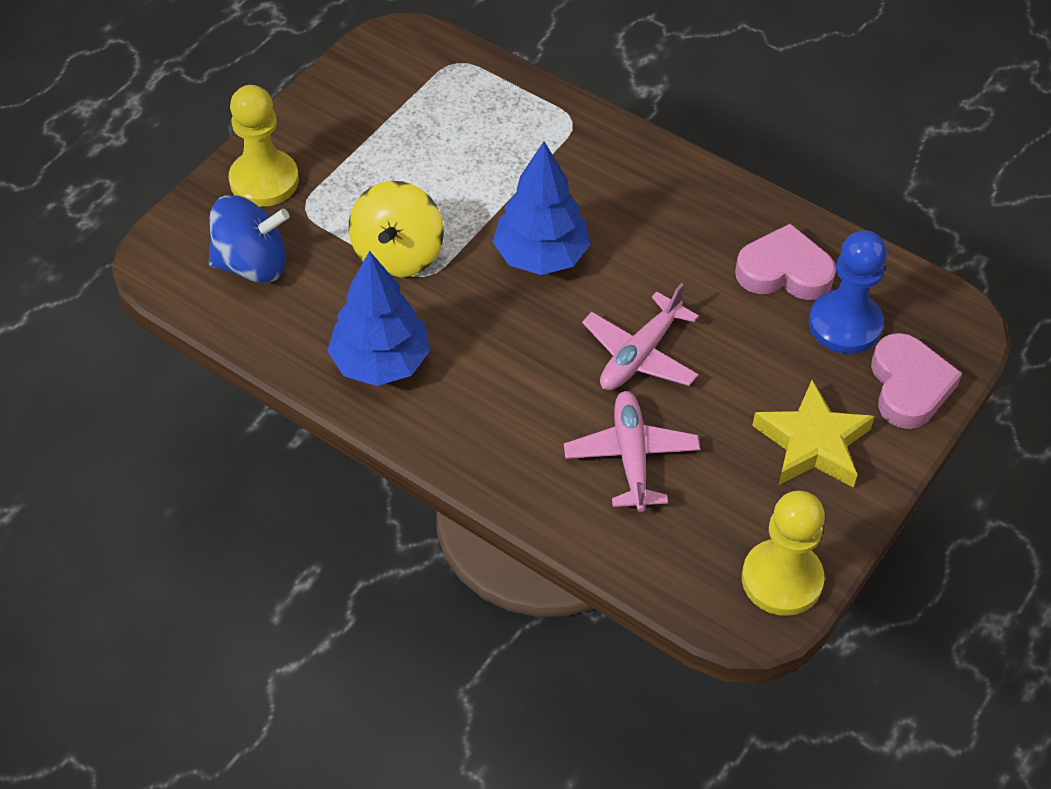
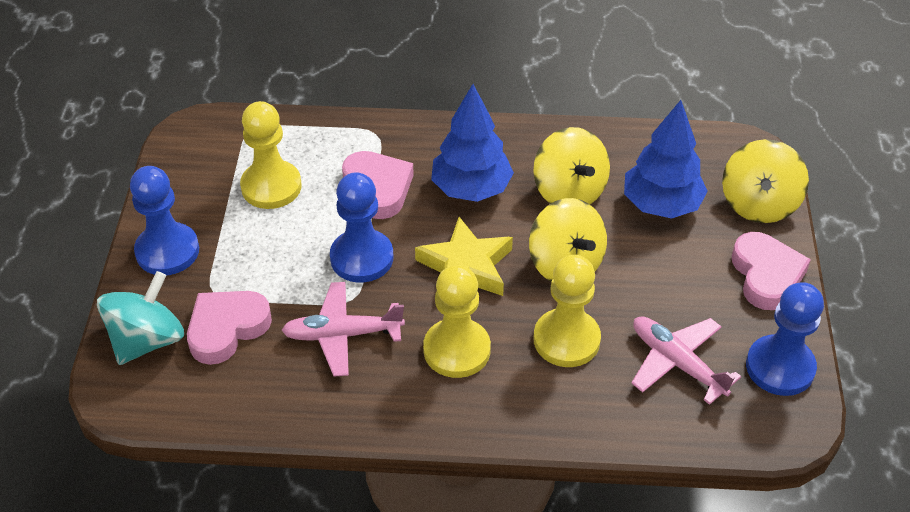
blue pawn: [809,230,887,354] = 1 -> [130,166,199,275] [330,172,393,283] [746,282,824,396] = 3
blue spinning top: [209,195,290,283] = 1 -> none = 0
pink heart: [735,224,836,300] [871,333,962,429] = 2 -> [187,291,272,365] [342,151,414,219] [732,232,811,310] = 3
turquoise spinning top: none = 0 -> [97,271,184,365] = 1
yellow pawn: [229,85,299,207] [742,491,825,616] = 2 -> [240,101,302,209] [423,265,491,378] [533,255,601,367] = 3
yellow spinning top: [349,181,444,278] = 1 -> [529,198,607,282] [533,127,610,204] [722,139,809,223] = 3

